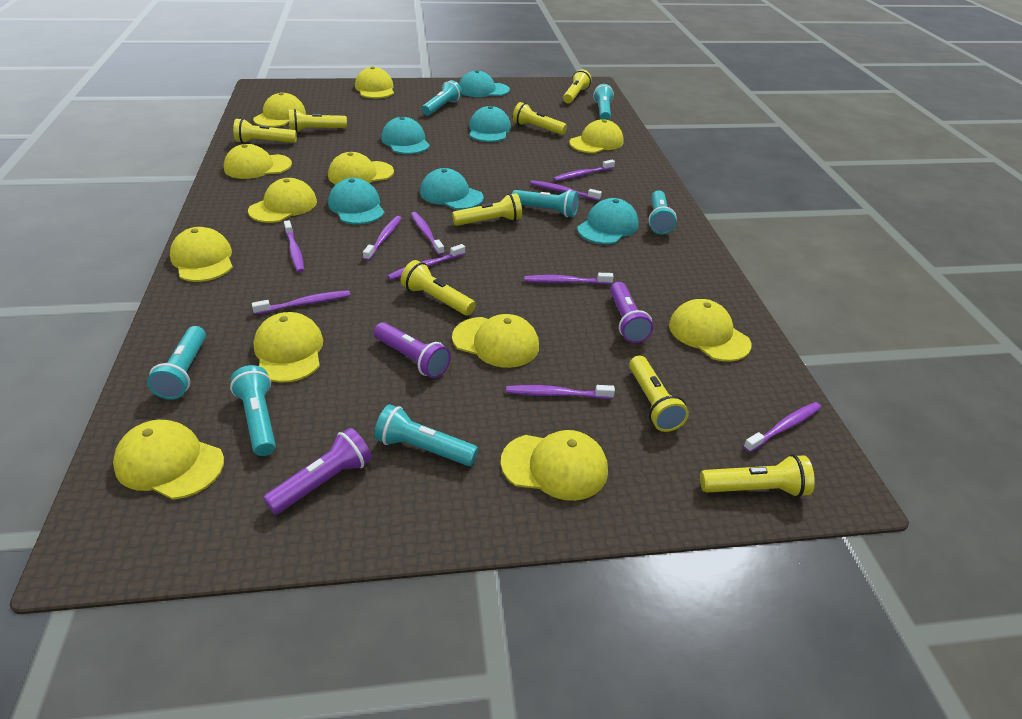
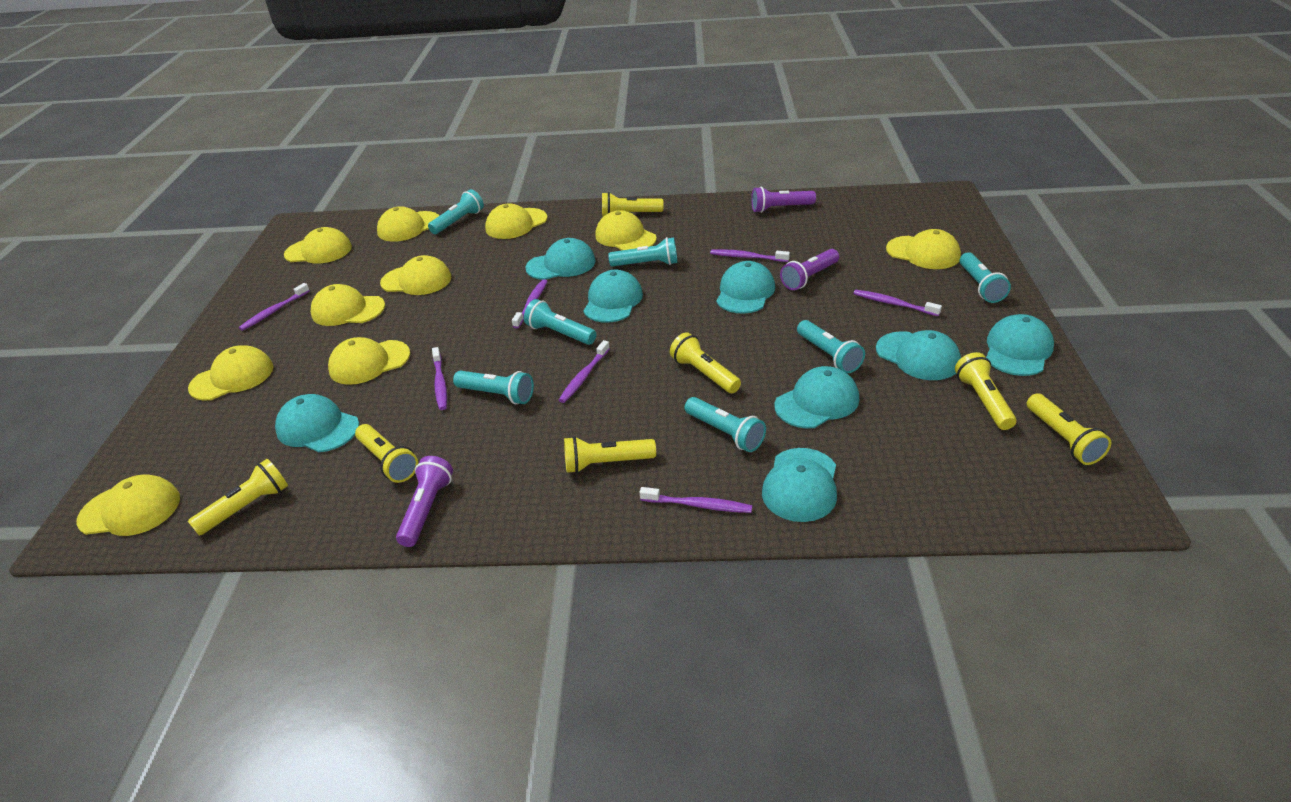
purple toothbrush: [252,290,350,315] [284,220,304,273] [363,216,402,261] [387,244,465,280] [411,212,444,255] [506,385,615,399] [524,273,614,284] [530,180,602,201] [553,160,615,181] [743,402,821,453] = 10 -> [239,283,310,331] [432,347,447,410] [512,279,548,329] [559,340,610,403] [640,487,752,513] [710,249,790,262] [853,290,942,316] = 7
turquoise cap: [328,178,384,224] [381,117,430,154] [420,168,483,210] [459,70,510,97] [469,106,511,142] [577,198,639,244] = 6 -> [275,394,359,452] [525,238,596,280] [583,270,643,323] [716,261,775,314] [762,448,837,522] [774,366,859,428] [876,330,961,380] [986,314,1054,376] = 8
yellow cap: [113,420,224,499] [170,227,233,282] [224,144,292,179] [248,178,317,223] [253,92,306,127] [253,312,323,383] [328,152,394,185] [355,66,394,98] [452,314,539,368] [501,430,608,501] [569,119,624,153] [669,299,751,362] = 12 -> [77,474,180,536] [188,345,274,401] [284,227,352,264] [311,284,385,326] [328,337,410,385] [377,206,439,242] [380,255,452,295] [485,203,547,239] [595,210,657,250] [886,229,961,269] = 10
yellow flashlight: [233,118,297,143] [288,109,347,132] [401,260,476,316] [452,193,522,226] [513,102,567,135] [563,69,592,103] [629,356,689,432] [700,454,815,498] = 8 -> [188,459,288,536] [355,424,418,483] [564,436,656,473] [602,192,664,217] [670,332,741,393] [955,352,1016,430] [1027,393,1111,465] = 7

